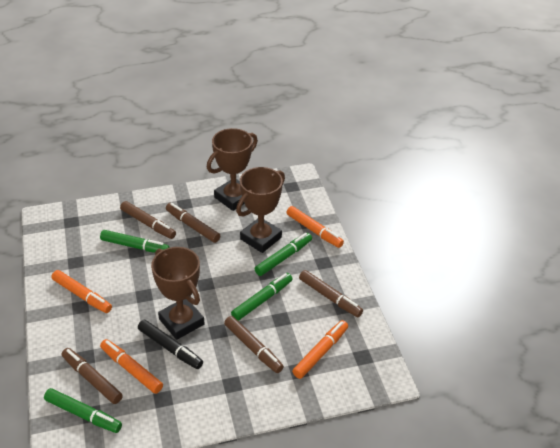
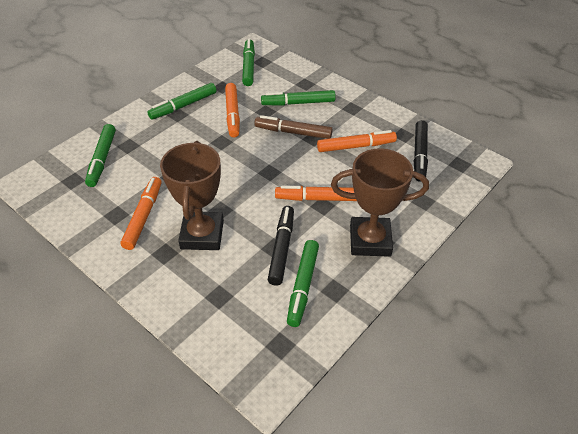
black marker: [138,320,203,369] = 1 -> [268,206,294,286] [414,120,428,182] = 2
brown marker: [62,348,123,404] [120,201,176,239] [166,203,220,243] [224,316,284,373] [299,270,363,317] = 5 -> [254,115,333,139] = 1
brown trophy: [151,247,205,340] [207,128,258,211] [236,167,285,253] = 3 -> [160,141,224,250] [331,148,429,257] = 2
green marker: [44,388,122,433] [100,230,170,253] [231,273,293,321] [255,233,312,276] = 4 -> [85,124,116,187] [147,83,217,119] [242,39,255,86] [261,90,336,106] [287,240,319,327] = 5

